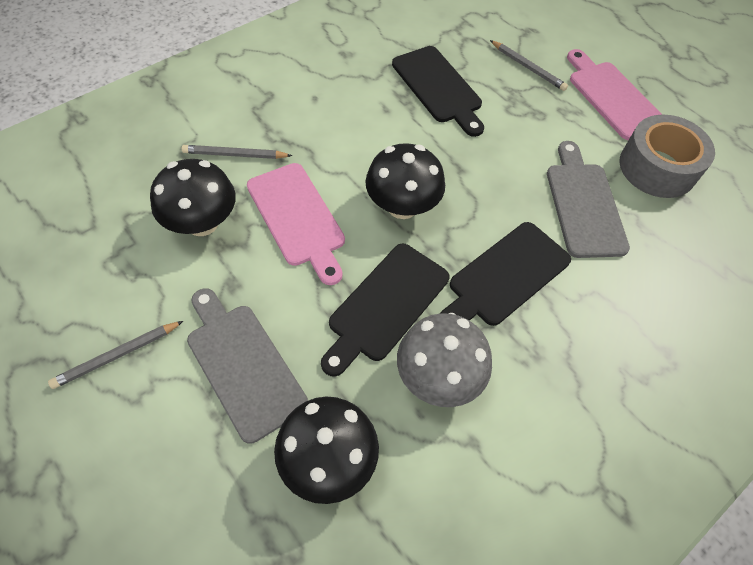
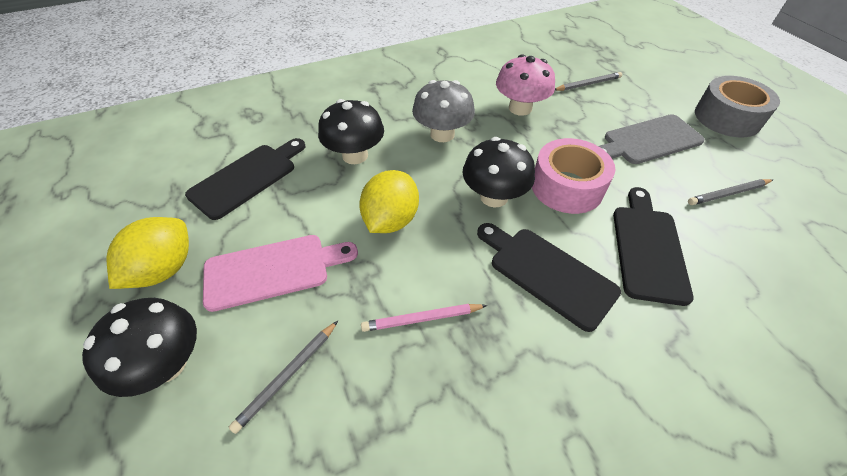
grey cutting board: [187,288,308,444] [547,141,630,258] = 2 -> [599,114,705,164] = 1
pink cutting board: [247,163,345,285] [567,49,662,140] = 2 -> [203,235,358,312] = 1
pink mushroom: none = 0 -> [496,54,555,116] = 1
pink pencil: none = 0 -> [361,304,487,332] = 1
pink tape: none = 0 -> [532,138,615,214] = 1
yellow lemon: none = 0 -> [107,217,189,289] [359,170,419,233] = 2

